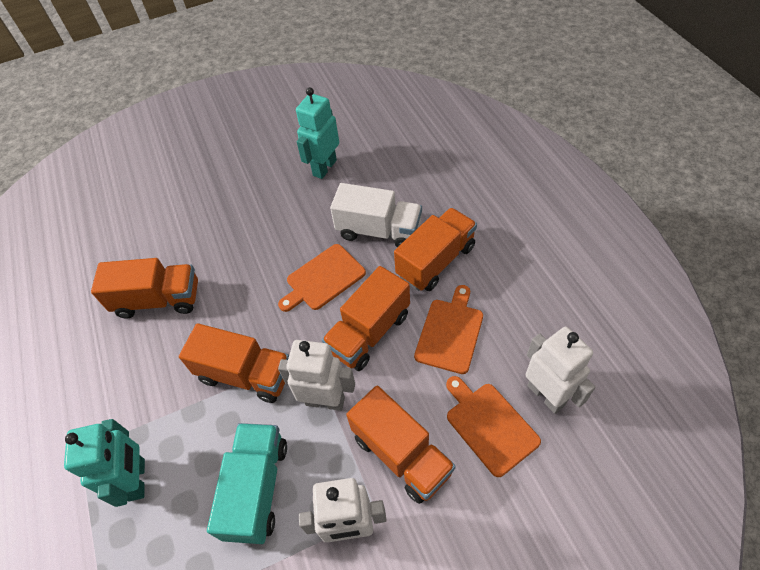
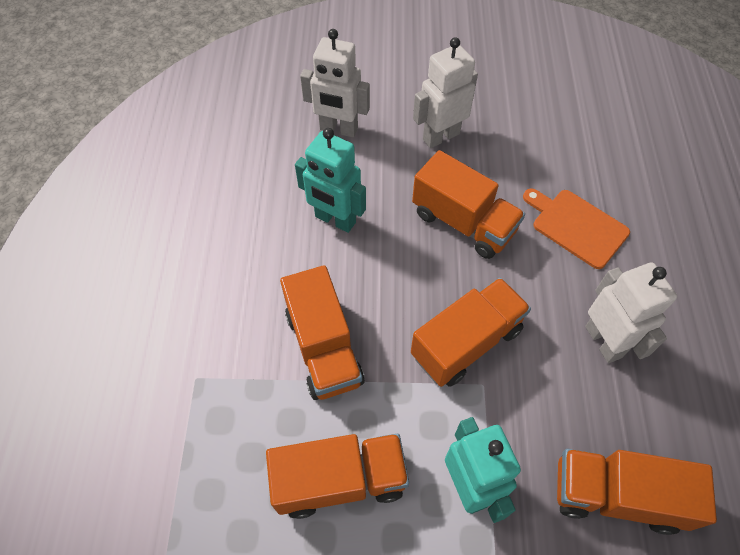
orange cutting board: [278,244,366,312] [414,285,483,374] [446,376,541,477] = 3 -> [523,189,630,269] = 1
turquoise truck: [207,423,287,544] = 1 -> none = 0
white truck: [330,183,422,247] = 1 -> none = 0

